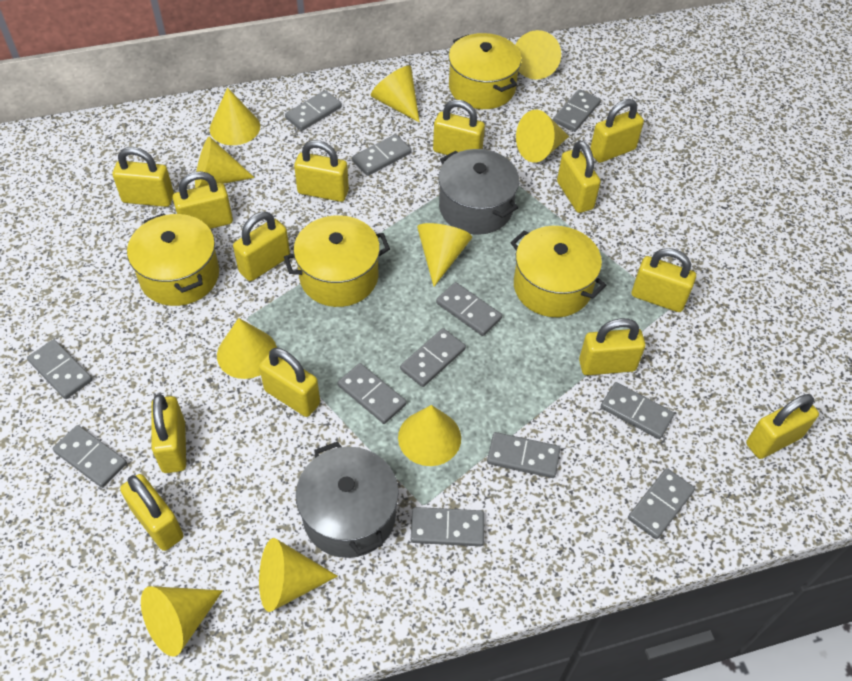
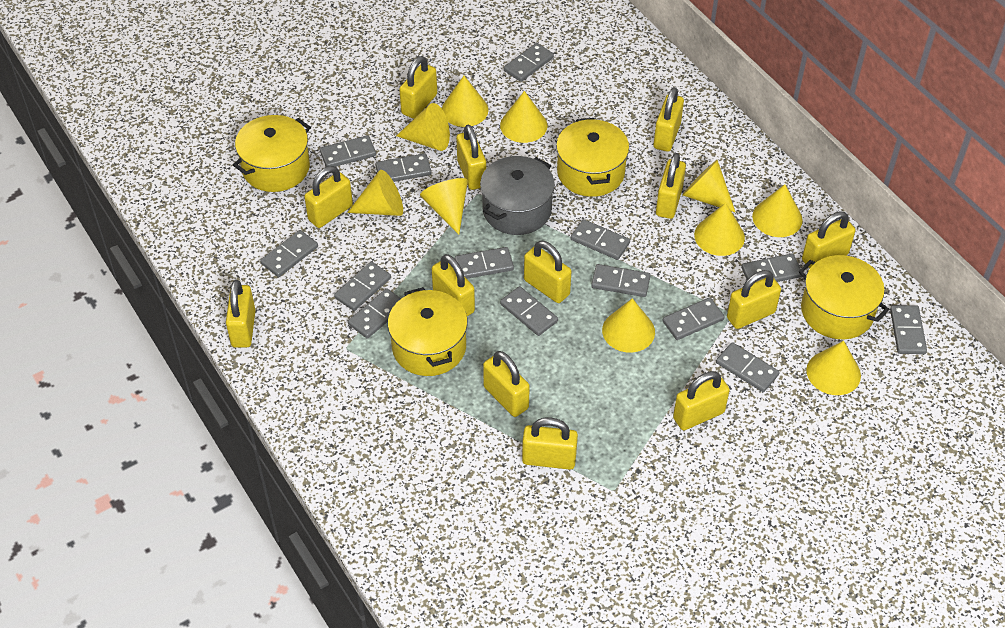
grey domino: [27,339,92,399] [53,425,127,488] [285,90,342,131] [338,363,406,424] [352,134,412,176] [400,328,466,387] [411,507,484,546] [436,282,502,336] [487,432,560,478] [553,89,601,132] [601,382,675,439] [628,468,695,539] = 12 -> [260,230,318,277] [320,135,376,167] [334,262,391,311] [348,288,401,339] [375,153,431,182] [455,247,514,279] [500,286,558,336] [504,43,554,82] [571,219,630,260] [591,264,651,297] [663,297,725,340] [716,342,780,392] [741,254,802,282] [890,305,927,354] = 14
grey pot: [296,441,399,558] [438,149,519,235] = 2 -> [480,156,555,235] = 1

